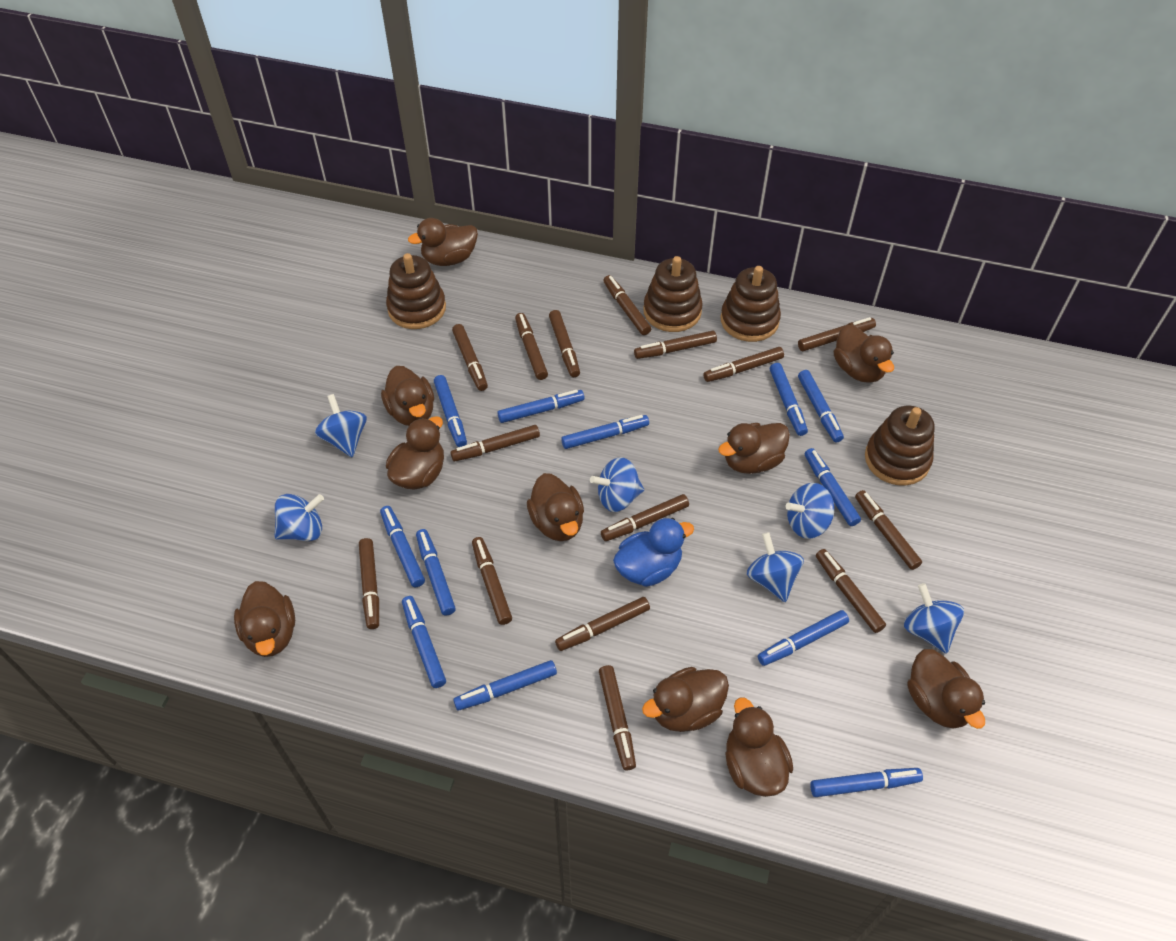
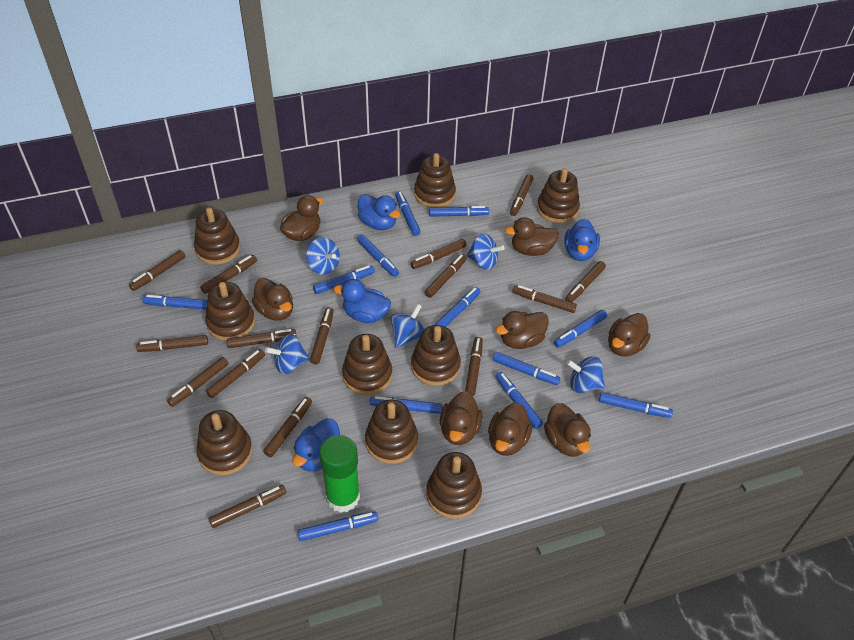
blue duck: [613,518,694,587] = 1 -> [292,418,340,471] [334,279,391,323] [358,194,400,230] [564,219,600,261] = 4
blue spinning top: [274,494,324,541] [315,394,367,457] [590,457,644,512] [747,532,804,602] [786,483,834,539] [904,583,964,654] = 6 -> [265,334,310,375] [306,237,340,275] [390,304,425,348] [467,233,504,270] [566,356,605,393] = 5
brown duck: [234,581,295,657] [381,366,434,426] [386,416,444,490] [408,218,478,266] [527,473,584,541] [642,667,729,732] [718,423,790,474] [725,697,793,797] [834,325,894,383] [908,649,985,729] = 10 -> [252,278,293,321] [280,195,323,241] [440,391,483,445] [488,403,532,456] [496,311,549,349] [505,217,559,256] [544,403,591,457] [608,313,651,357] = 8
brown stacking toy: [386,253,446,329] [643,256,703,332] [720,266,781,342] [865,406,935,486] = 4 -> [194,207,240,265] [196,410,253,475] [205,282,255,341] [342,334,392,395] [365,399,418,464] [411,325,461,386] [414,153,456,208] [426,452,482,519] [537,168,580,223] = 9
green glue stick: none = 0 -> [319,435,360,513] = 1

